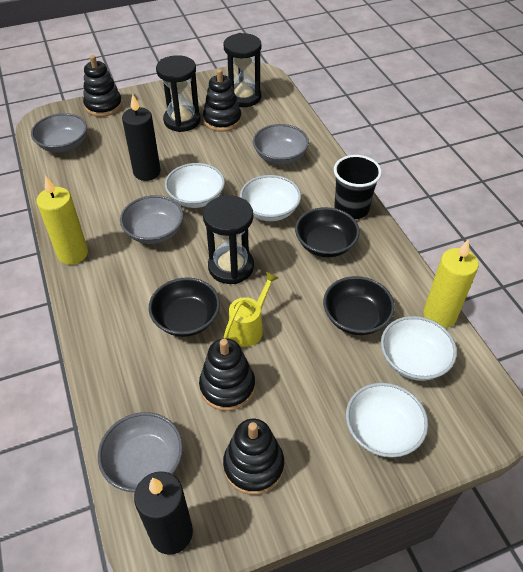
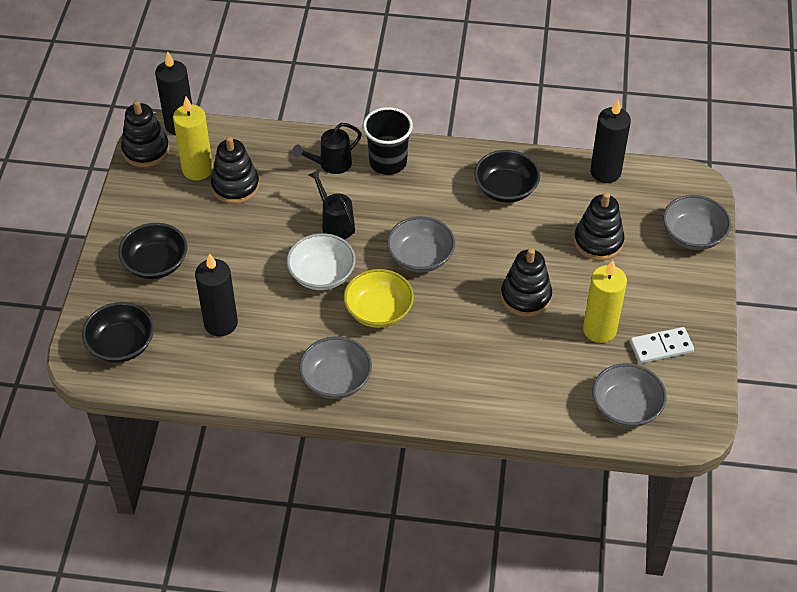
black candle: [122,94,161,181] [134,471,193,555] = 2 -> [155,51,192,135] [195,253,238,337] [590,99,631,183] = 3
black hourglass: [156,55,201,132] [203,195,254,284] [224,33,261,107] = 3 -> none = 0
black watering can: none = 0 -> [292,123,362,174] [309,169,355,239] = 2
white bowl: [165,163,225,208] [240,175,301,221] [346,383,428,457] [381,316,457,381] = 4 -> [287,233,356,290] = 1
white domino: none = 0 -> [630,327,694,363] = 1
yellow bowl: none = 0 -> [343,269,414,328] = 1
yellow watering can: [224,272,279,347] = 1 -> none = 0

